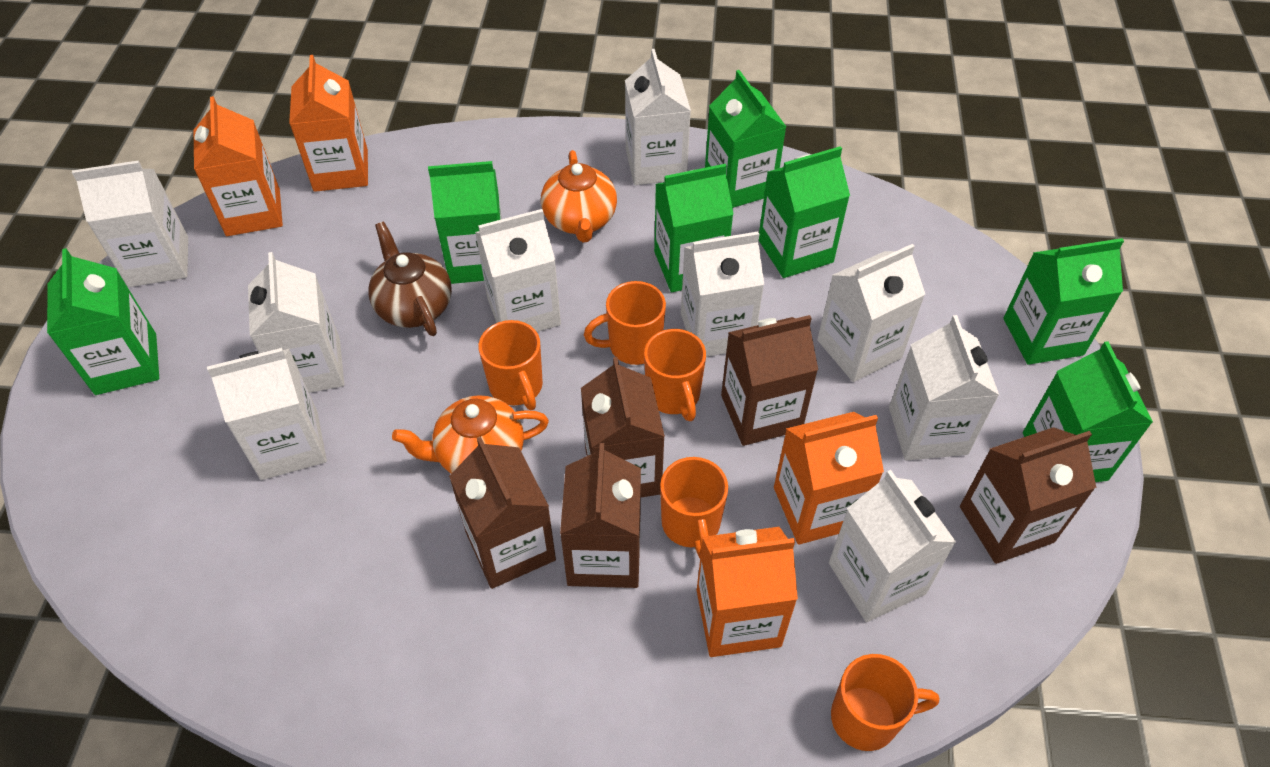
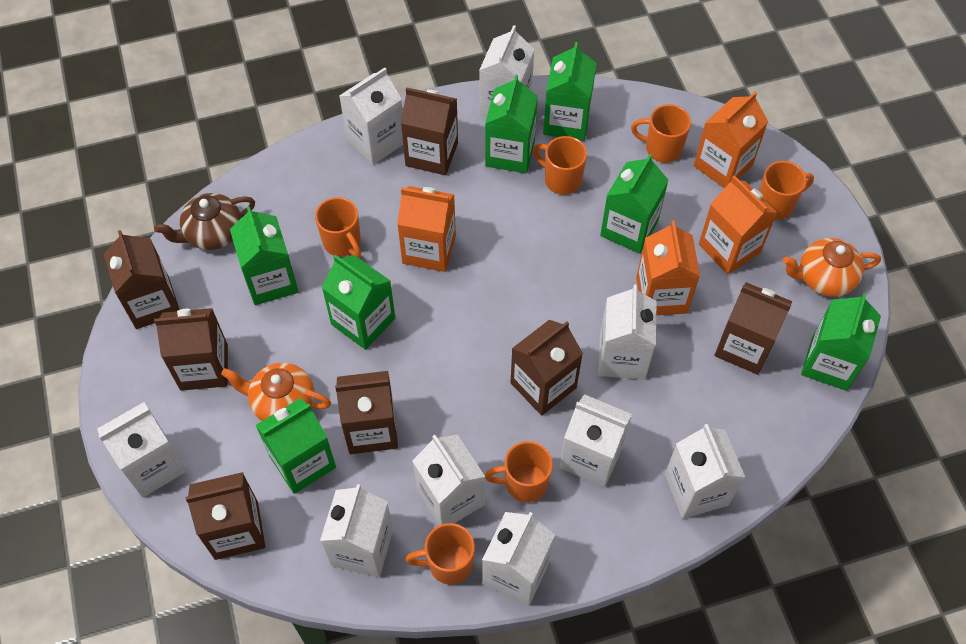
brown carton: [449,437,556,589] [560,443,641,588] [581,357,665,498] [721,315,818,446] [960,427,1096,564] = 5 -> [104,230,180,329] [154,308,228,391] [186,472,265,560] [335,371,398,454] [401,87,458,175] [510,320,583,416] [714,282,792,375] = 7
orange mug: [478,320,543,410] [584,281,666,365] [644,329,706,421] [660,457,728,558] [831,654,939,751] = 5 -> [315,197,361,258] [406,523,475,585] [485,441,553,502] [533,136,587,195] [631,104,691,163] [759,161,814,220] = 6

